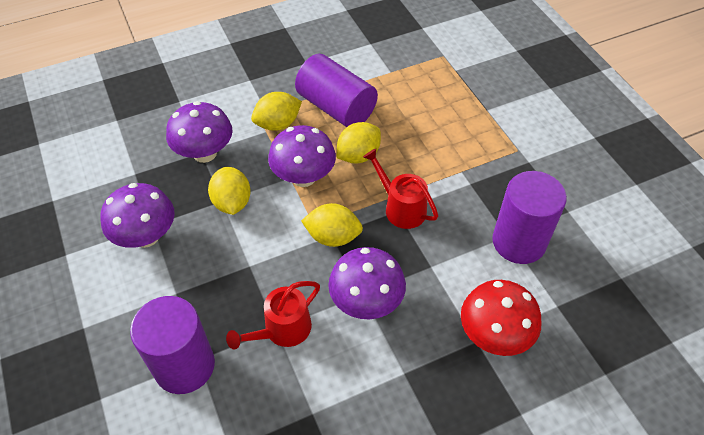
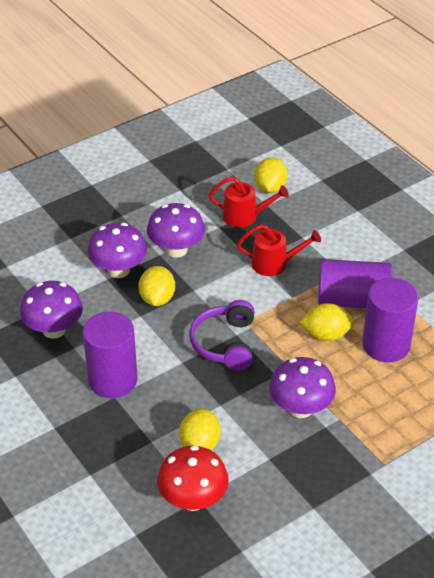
purple headphones: none = 0 -> [189,300,255,370] = 1

